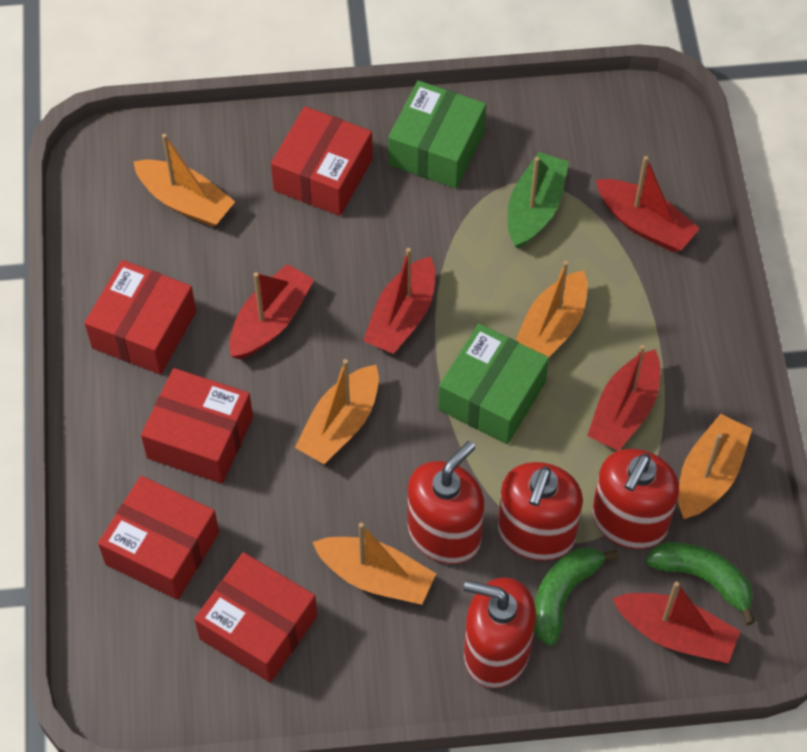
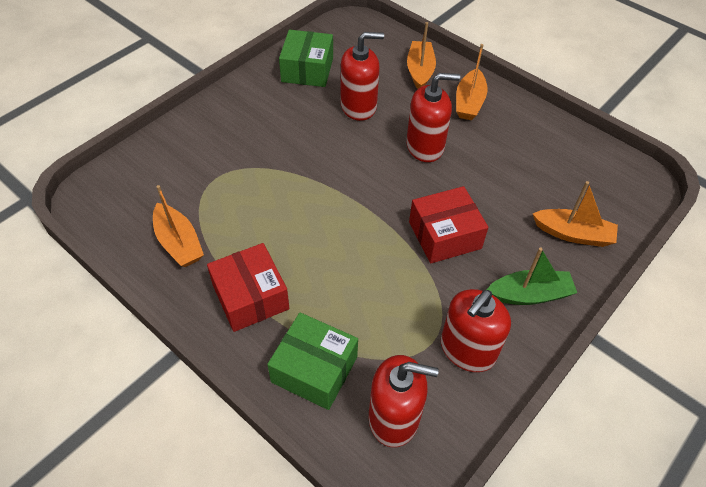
green banana: [534,547,618,646] [645,542,755,625] = 2 -> none = 0
orange boat: [133,134,235,227] [295,359,379,464] [313,523,436,605] [516,261,588,357] [678,414,752,519] = 5 -> [153,185,204,267] [407,22,436,89] [456,44,488,120] [533,181,618,247] = 4
red boat: [229,264,314,359] [363,248,435,354] [587,345,660,451] [596,156,700,252] [612,581,740,663] = 5 -> none = 0
red box: [85,260,196,375] [98,476,219,600] [141,368,253,484] [194,552,318,683] [271,106,373,216] = 5 -> [207,243,290,332] [409,186,489,263] = 2

